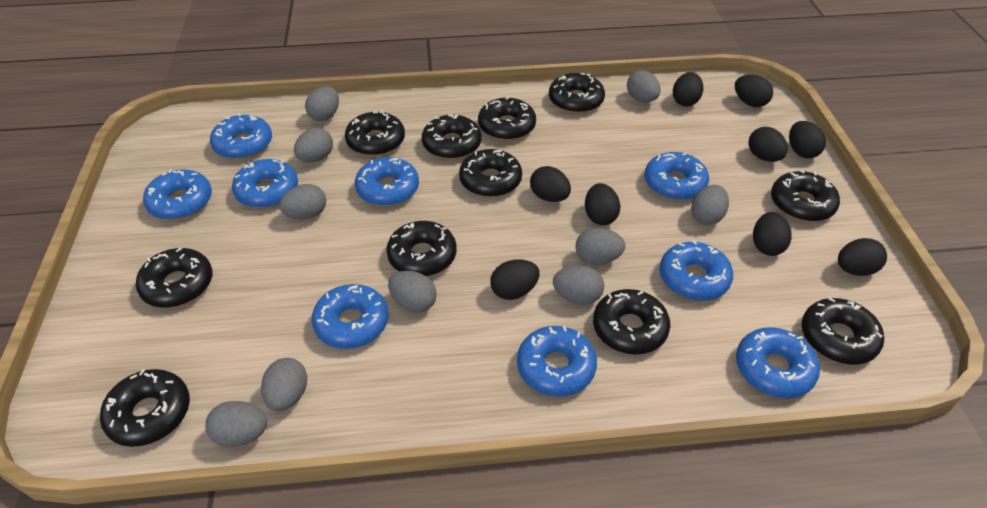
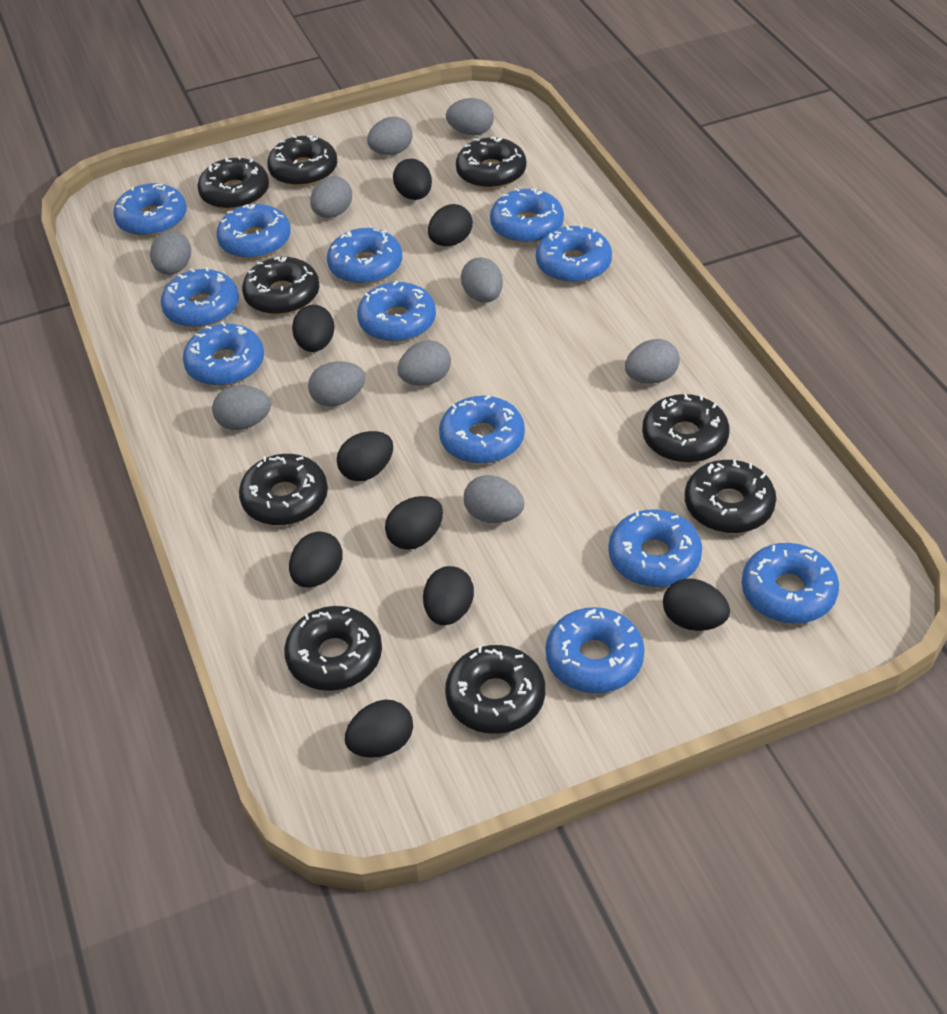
black donut: [100,369,190,447] [136,247,212,308] [345,110,405,156] [386,221,457,276] [422,114,482,159] [459,149,522,197] [478,96,536,140] [549,73,605,113] [593,289,670,354] [771,170,840,222] [802,298,884,364] = 11 -> [197,156,269,210] [239,454,328,526] [242,257,320,315] [267,135,338,187] [284,606,382,691] [445,645,545,734] [456,137,526,189] [642,394,730,463] [685,460,776,533] = 9
blue donut: [143,169,212,220] [210,113,272,159] [232,159,298,208] [312,284,389,349] [355,157,419,206] [517,326,597,397] [644,152,709,200] [660,240,733,301] [736,327,820,398] = 9 -> [113,183,187,237] [161,267,239,328] [183,322,264,386] [216,204,291,259] [327,228,402,285] [357,281,436,342] [439,395,525,464] [490,188,564,244] [536,224,612,283] [545,607,645,693] [608,509,702,587] [742,543,839,624] = 12

